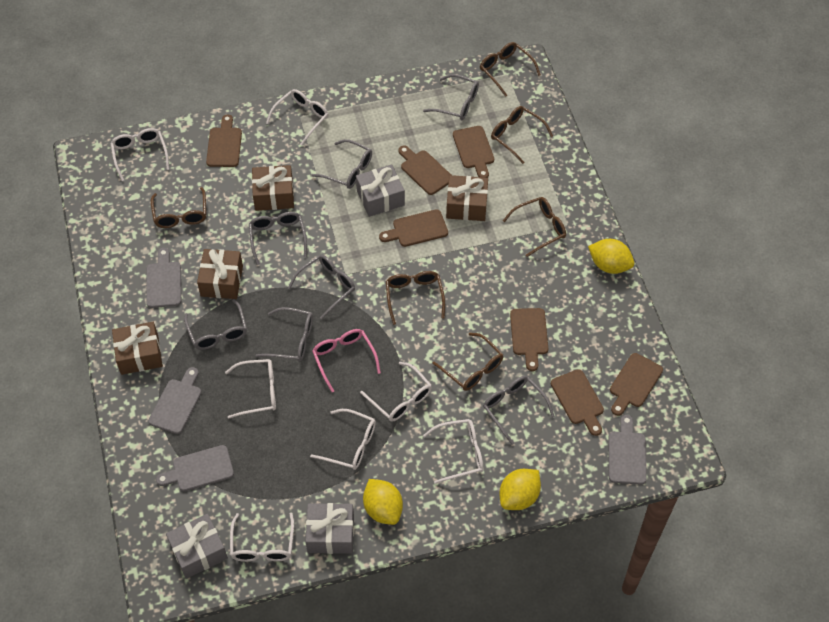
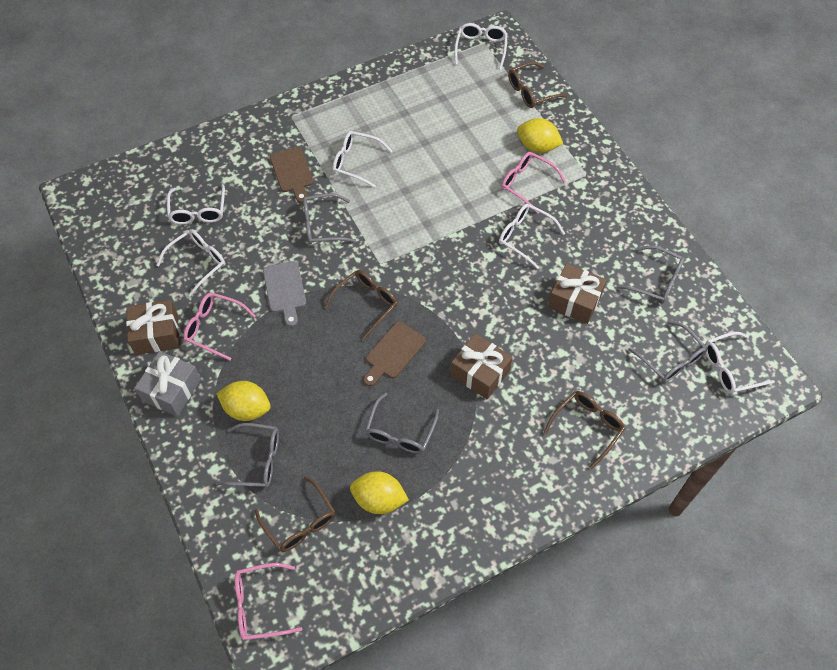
brown cutting board: [206,114,242,167] [379,209,448,247] [398,145,451,195] [453,126,494,178] [510,308,548,371] [551,369,604,436] [610,353,663,416] = 7 -> [270,147,313,203] [363,321,426,386] = 2
brown gift: [112,322,163,375] [197,249,243,299] [252,165,294,211] [446,175,488,221] = 4 -> [126,300,180,355] [451,333,513,399] [548,263,607,324] = 3
brown glasses: [151,187,206,228] [386,271,445,325] [432,333,504,391] [480,42,541,97] [491,106,553,164] [503,197,566,257] = 6 -> [255,476,335,552] [325,270,397,340] [508,62,568,108] [544,391,625,469] = 4
grey cutting board: [146,248,181,308] [148,367,201,434] [156,445,234,491] [608,415,647,485] = 4 -> [263,261,306,327] = 1
grey gift: [166,514,228,579] [306,503,354,554] [356,164,405,217] = 3 -> [134,351,201,416] = 1
grey glasses: [184,299,247,350] [249,212,307,265] [256,307,313,361] [288,255,355,319] [312,139,372,189] [423,74,479,120] [483,376,555,445] = 7 -> [215,423,279,488] [303,193,356,244] [365,393,439,454] [617,246,684,303] [628,321,707,383] = 5
pink glasses: [312,329,381,392] = 1 -> [183,293,256,361] [235,563,302,640] [501,152,566,214] = 3
white glasses: [110,128,170,181] [225,359,276,419] [230,513,294,562] [266,89,328,146] [310,409,376,470] [360,362,432,422] [423,419,483,484] = 7 -> [157,229,225,297] [167,184,225,225] [333,131,392,188] [454,23,508,70] [499,204,565,269] [705,332,775,394] = 6

